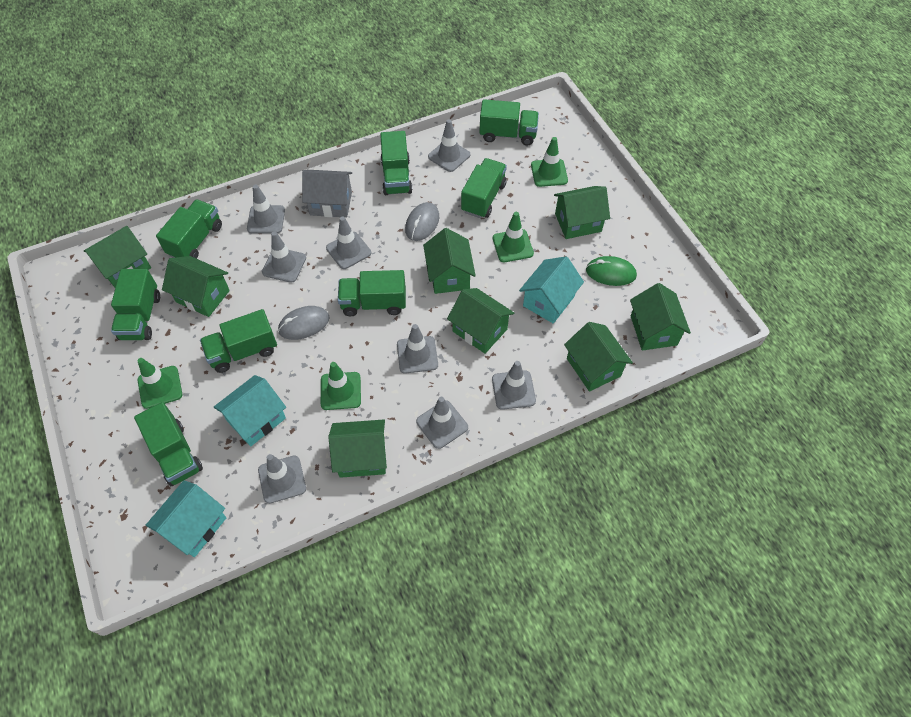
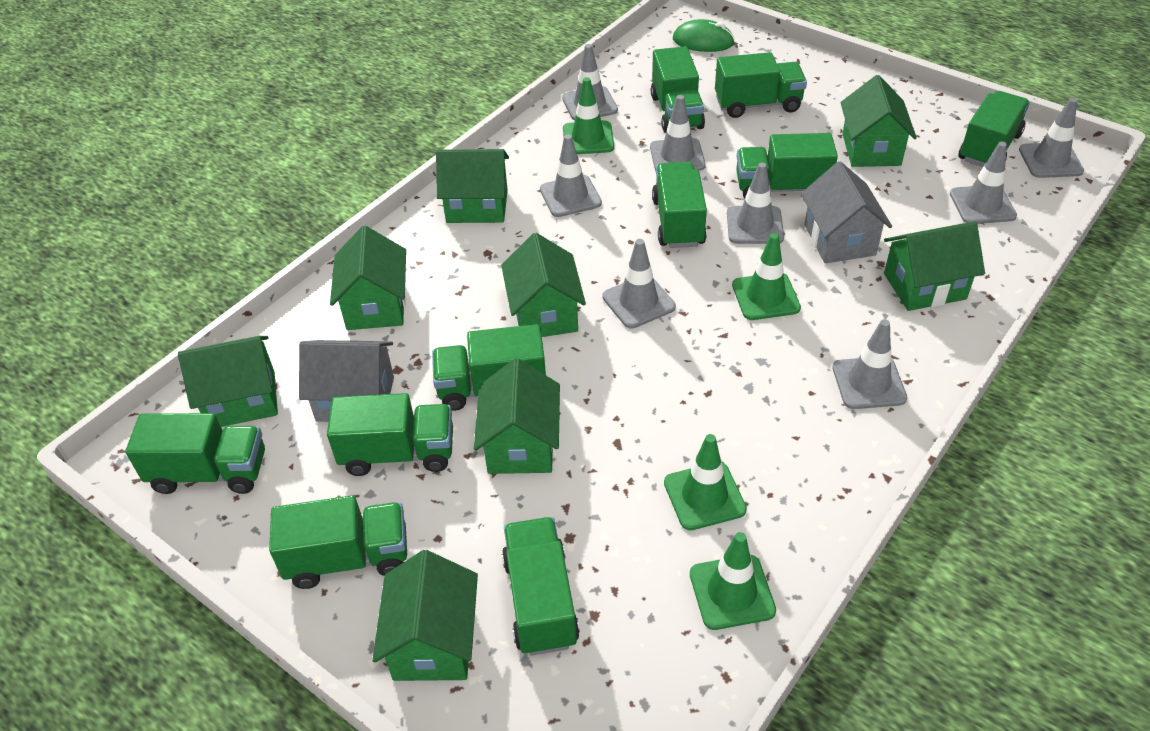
green truck: [111,269,160,340] [134,402,203,486] [156,199,222,259] [200,309,277,373] [338,270,406,316] [380,131,413,195] [461,158,507,218] [479,99,539,145] = 8 -> [125,413,265,494] [269,495,407,589] [327,393,453,476] [432,324,546,411] [502,517,580,656] [651,46,705,133] [652,162,707,248] [715,52,807,118] [736,133,838,198] [959,91,1030,167] = 10
grey house: [302,170,352,218] = 1 -> [299,340,394,422] [801,161,892,263] = 2
grey mouse: [278,306,329,340] [405,202,439,241] = 2 -> none = 0
turquoise house: [146,480,226,557] [214,375,286,447] [519,256,584,324] = 3 -> none = 0

